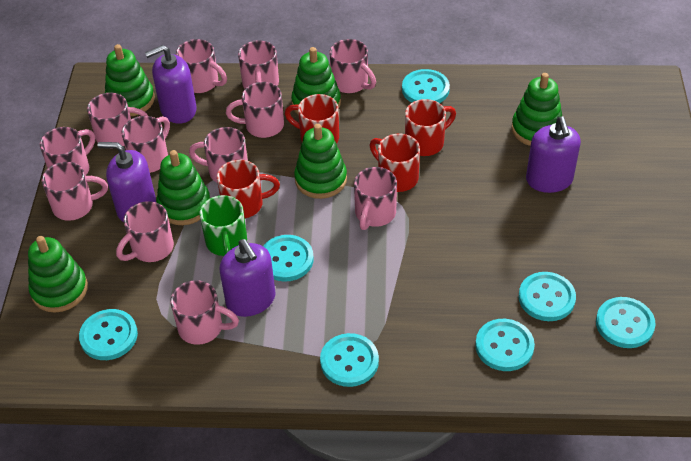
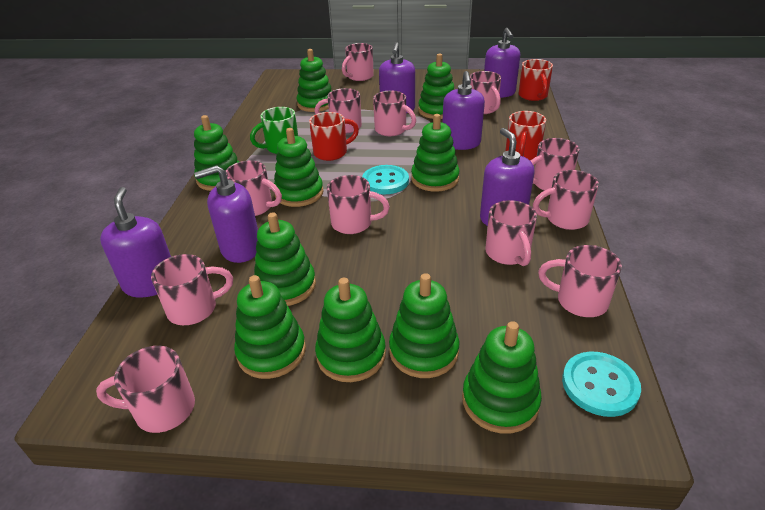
green stacking toy: [28,236,88,313] [105,44,155,116] [156,150,210,225] [291,47,341,114] [294,124,347,199] [512,73,562,146] = 6 -> [194,115,239,191] [234,275,306,379] [254,212,316,306] [274,128,323,207] [296,49,331,112] [315,278,386,382] [389,273,459,378] [411,114,460,192] [418,54,454,119] [462,321,542,434] = 10
purple soap dispenser: [98,142,156,222] [145,45,197,124] [220,239,276,317] [526,116,581,193] = 4 -> [100,187,171,298] [194,165,258,263] [379,42,415,113] [442,71,485,150] [480,128,535,226] [484,28,520,98] = 6
red mug: [217,160,280,218] [285,94,339,143] [369,134,420,192] [405,99,456,156] = 4 -> [309,112,359,161] [506,111,546,160] [519,59,553,101] = 3
turquoise button: [79,309,138,360] [263,235,314,282] [320,333,379,387] [402,69,450,103] [475,319,535,371] [519,272,576,321] [596,297,656,348] = 7 -> [362,165,409,194] [562,352,641,417] = 2

